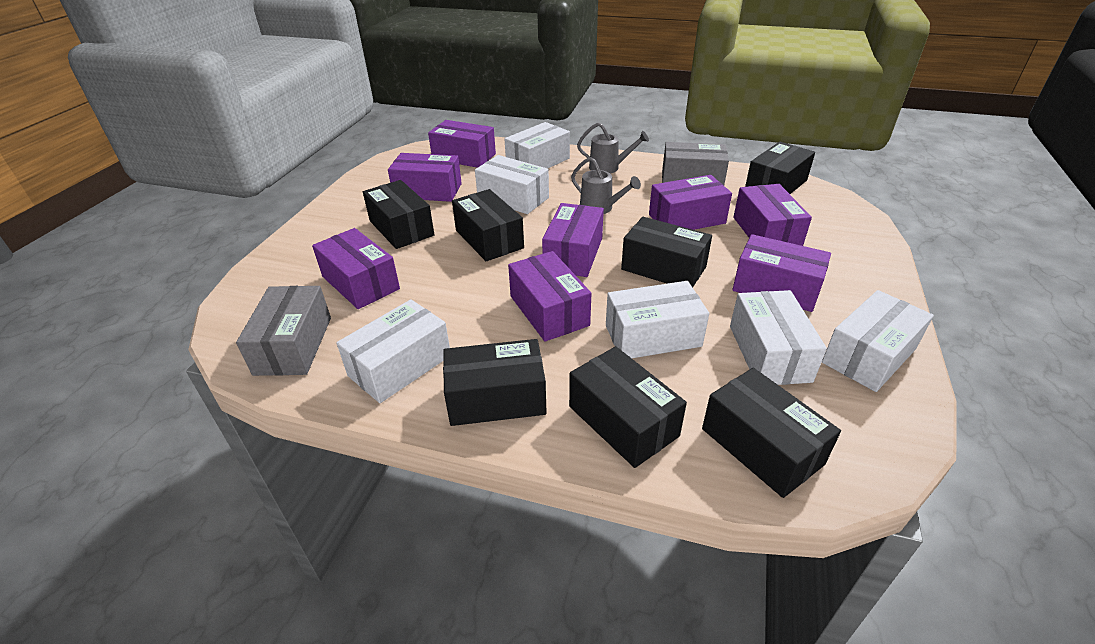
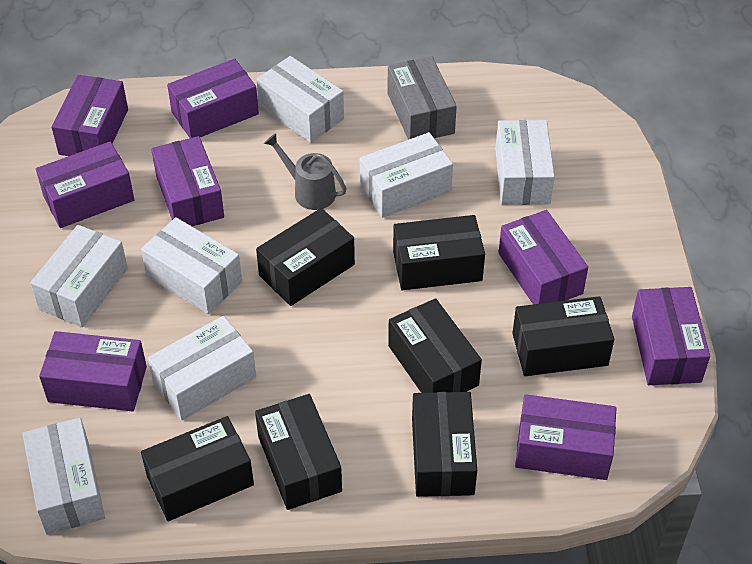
grey box: [236,286,331,376] [662,142,729,185] = 2 -> [387,56,457,140] = 1
grey watering can: [571,157,641,214] [577,123,649,174] = 2 -> [264,133,346,210] = 1
white box: [336,299,450,403] [475,155,549,214] [504,122,570,169] [606,281,709,358] [730,290,827,385] [822,290,934,392] = 6 -> [22,418,105,535] [30,225,128,327] [141,217,242,314] [148,316,256,420] [257,56,344,143] [360,132,453,218] [495,120,555,205] = 7

